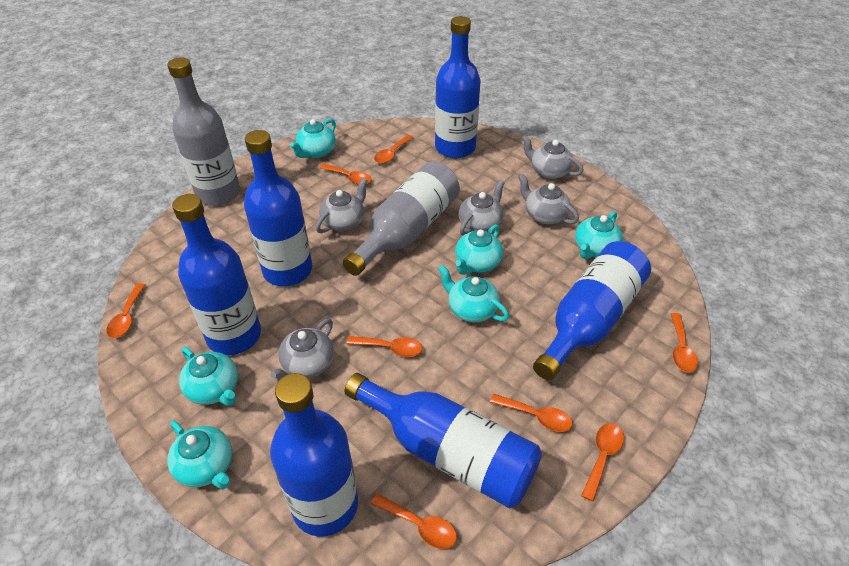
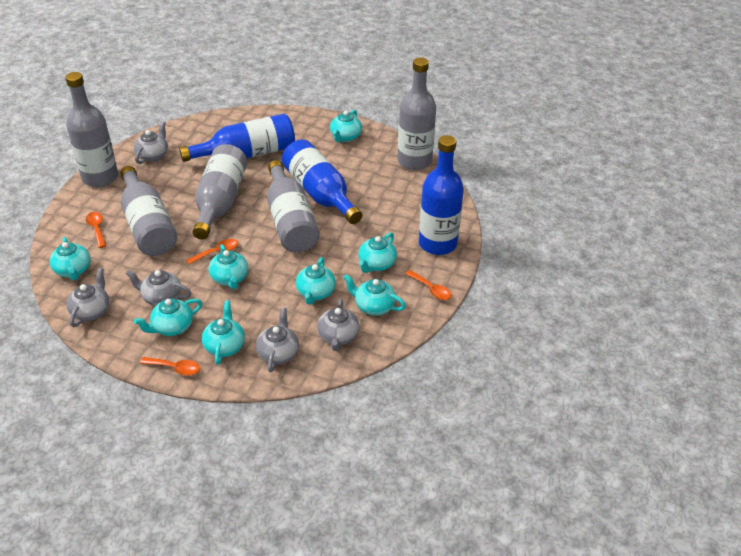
blue bottle: [172,194,261,355] [244,130,312,286] [270,373,358,537] [344,373,542,508] [435,16,481,158] [533,241,651,380] = 6 -> [179,114,295,162] [282,139,362,224] [419,135,464,255] = 3
grey bottle: [167,57,240,206] [343,161,460,276] = 2 -> [65,72,118,187] [120,166,177,256] [192,144,247,240] [267,160,320,252] [398,57,436,170] = 5
orange spoon: [107,283,145,338] [320,164,371,185] [347,336,422,357] [371,493,457,549] [374,135,413,164] [490,394,573,432] [581,423,624,502] [671,313,698,373] = 8 -> [86,212,106,248] [140,357,200,376] [186,239,238,265] [405,270,451,300] = 4
turquoise teapot: [167,421,232,489] [179,347,238,406] [290,119,336,158] [438,265,509,322] [455,224,503,275] [575,211,623,259] = 6 -> [50,237,91,280] [134,299,202,336] [202,300,245,365] [209,244,248,289] [296,257,336,305] [330,110,362,142] [343,274,406,315] [359,232,397,273] = 8

